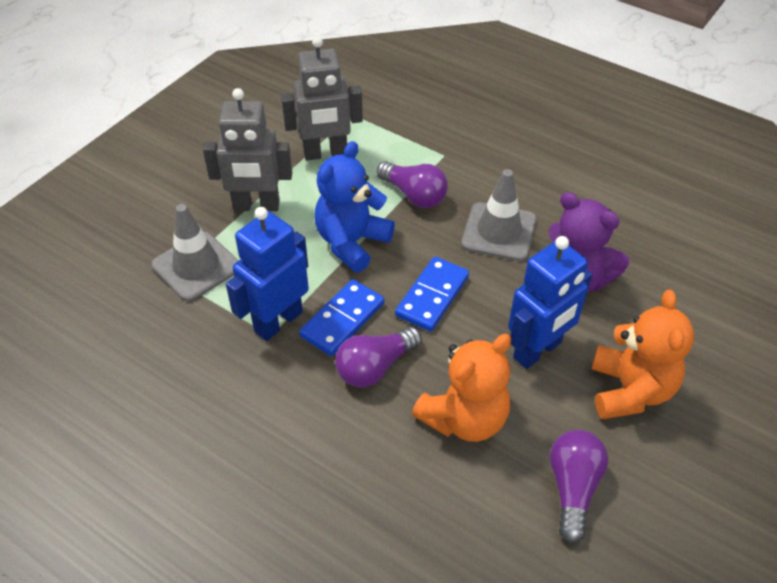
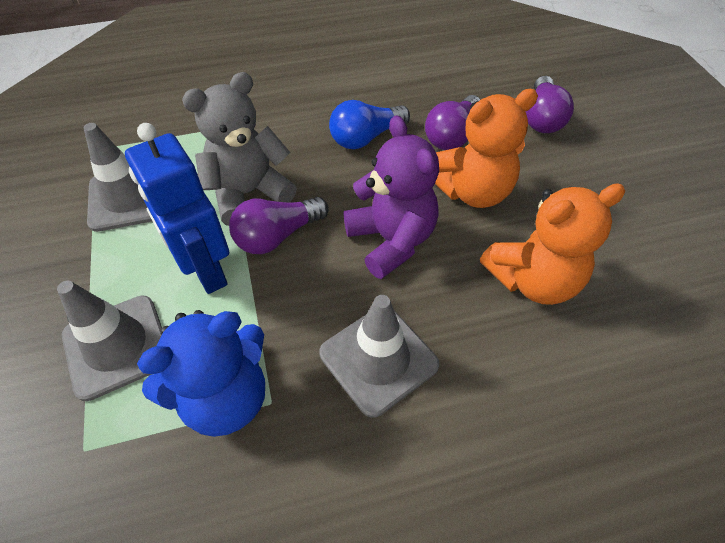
blue domino: [299,279,384,356] [395,257,469,332] = 2 -> none = 0
blue light bulb: none = 0 -> [329,100,410,149] = 1
blue robot: [226,207,309,341] [508,236,592,369] = 2 -> [125,123,229,294] = 1
grey robot: [203,88,292,211] [281,36,363,160] = 2 -> none = 0
grey teddy bear: none = 0 -> [182,72,297,226] = 1
grey traffic cone: [151,204,239,301] [461,169,537,261] = 2 -> [57,281,162,401] [84,123,152,232] [319,295,440,418] = 3

